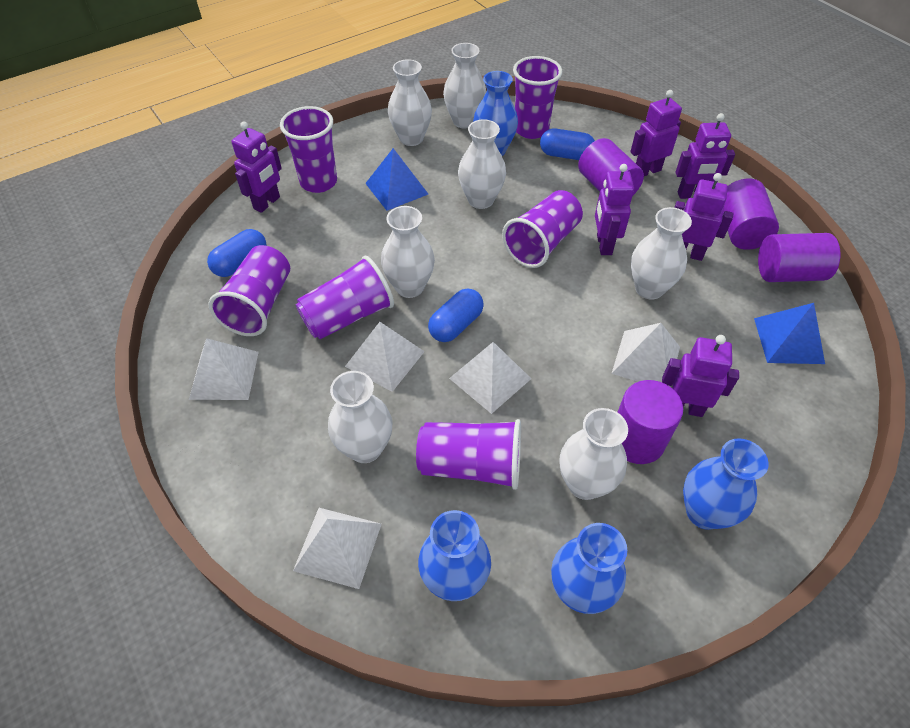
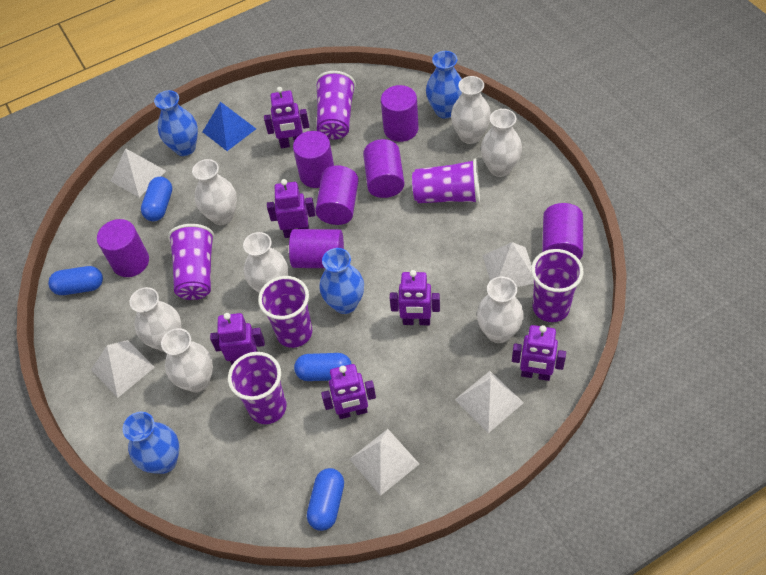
blue capsule: [207,229,266,277] [428,288,484,342] [540,128,595,160] = 3 -> [48,266,103,295] [141,177,172,221] [294,353,352,381] [307,468,344,531] = 4
blue pyramid: [365,148,428,211] [754,303,825,364] = 2 -> [203,102,256,151] = 1
purple cylinder: [578,138,644,195] [618,380,683,464] [723,179,779,250] [758,233,840,282] = 4 -> [97,219,149,277] [289,229,344,268] [293,131,334,188] [315,165,359,225] [363,139,404,198] [381,85,419,142] [542,203,583,260] = 7

